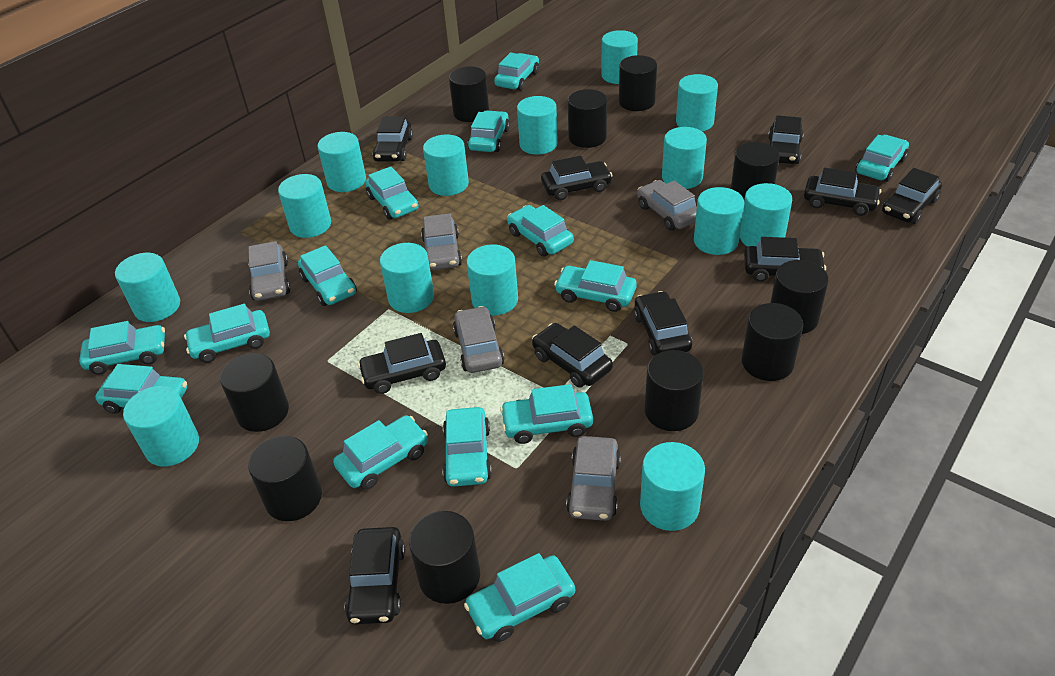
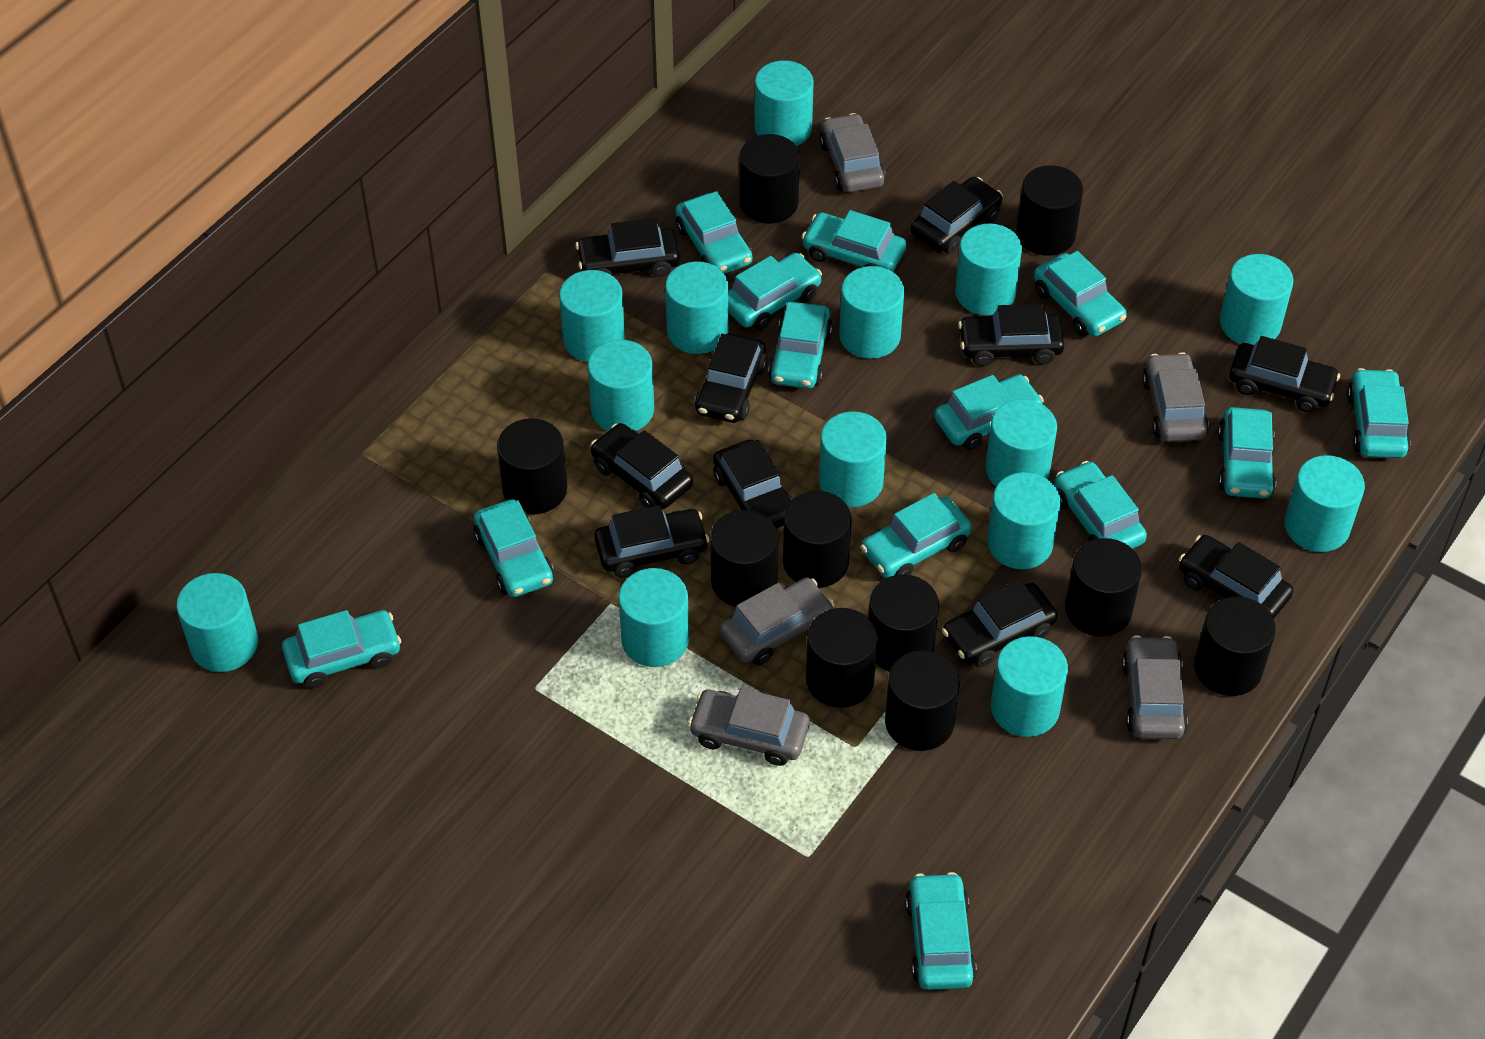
turquoise car: [79,321,165,375] [95,364,187,414] [184,304,270,363] [298,245,357,306] [333,415,428,490] [365,166,419,220] [442,407,492,487] [464,553,575,642] [468,111,510,152] [494,52,539,91] [500,384,593,444] [507,205,574,256] [554,260,637,312] [855,135,909,182] = 14 -> [282,610,401,688] [474,499,554,597] [675,191,753,274] [728,253,822,330] [768,302,833,389] [802,210,906,272] [861,493,972,578] [905,872,977,990] [934,374,1044,450] [1034,251,1126,337] [1054,461,1147,549] [1218,407,1276,499] [1347,368,1411,458] = 13

